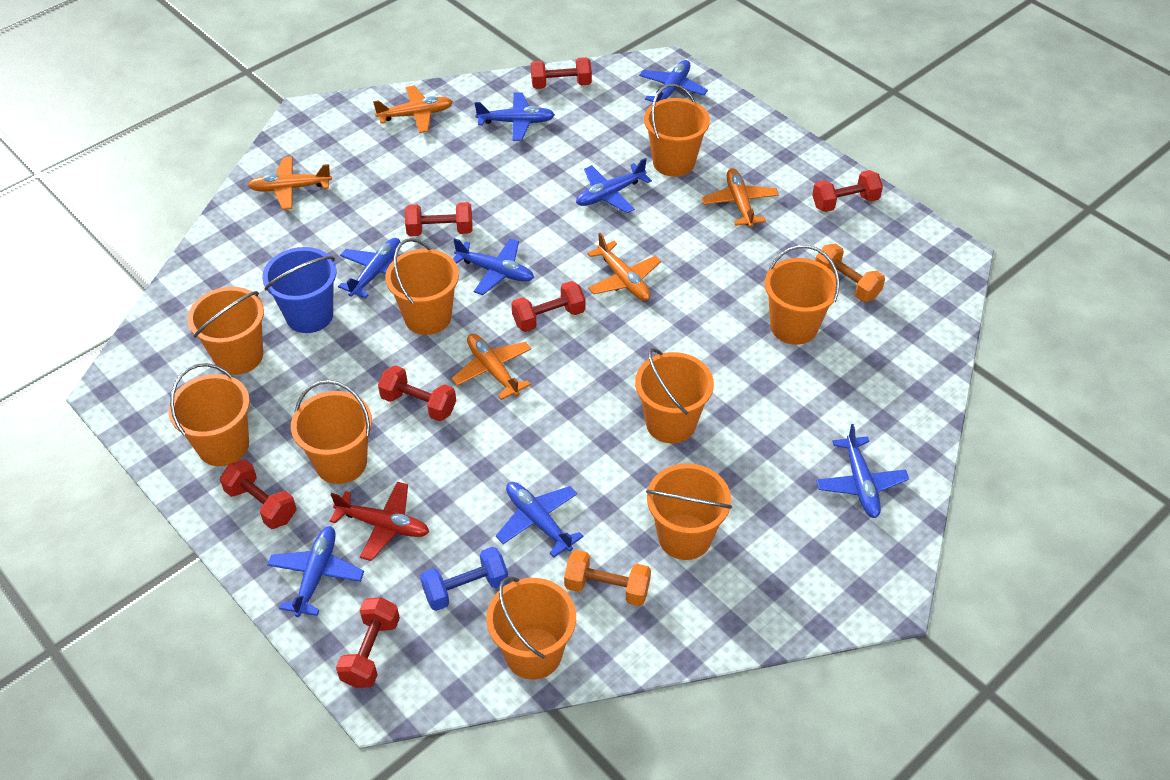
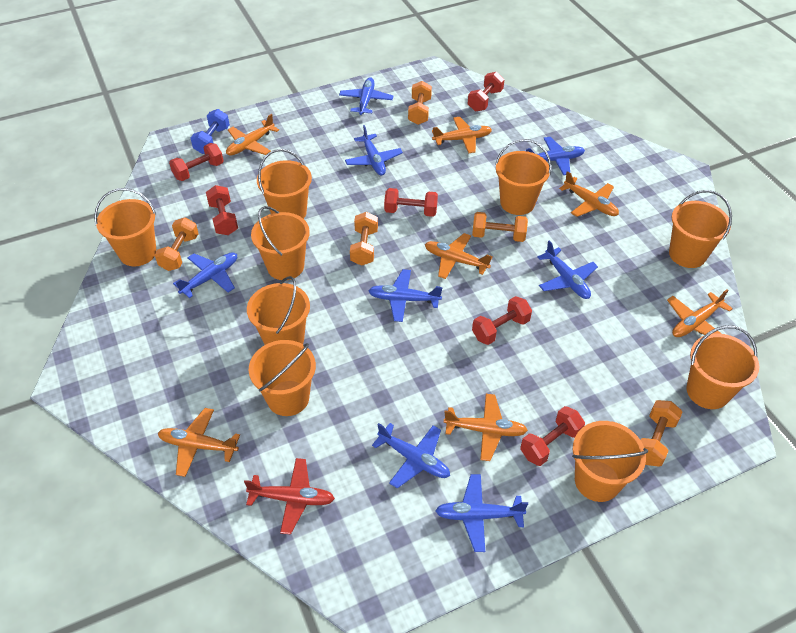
blue bucket: [262,247,337,333] = 1 -> none = 0
orange dumbbell: [564,550,651,606] [815,244,885,302] = 2 -> [155,217,199,271] [350,212,378,266] [408,81,432,125] [472,212,528,242] [640,400,683,467] = 5
orange plane: [248,157,332,210] [373,86,453,133] [452,334,531,400] [587,233,661,301] [701,168,779,227] = 5 -> [158,408,240,477] [226,114,279,155] [425,233,493,279] [432,117,492,153] [444,394,528,461] [559,171,619,217] [667,289,733,337] = 7
red dumbbell: [220,459,296,529] [336,597,400,688] [378,365,456,421] [405,202,473,236] [511,281,585,332] [531,57,592,89] [812,170,883,212] = 7 -> [169,143,224,181] [206,185,238,235] [384,188,438,217] [468,72,505,111] [472,296,532,345] [520,406,585,466] = 6

